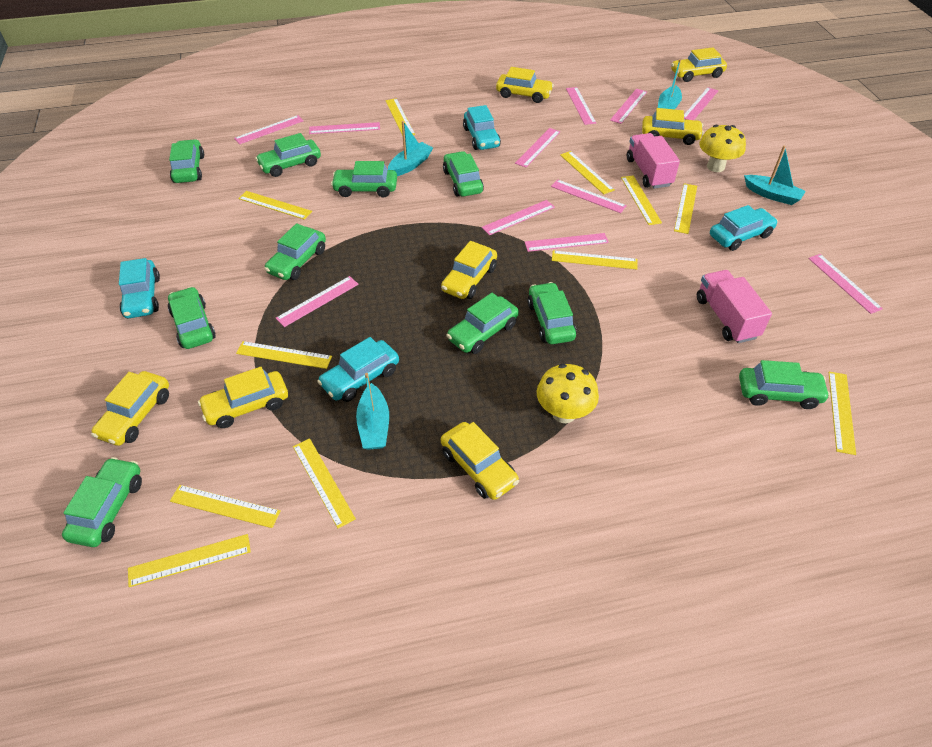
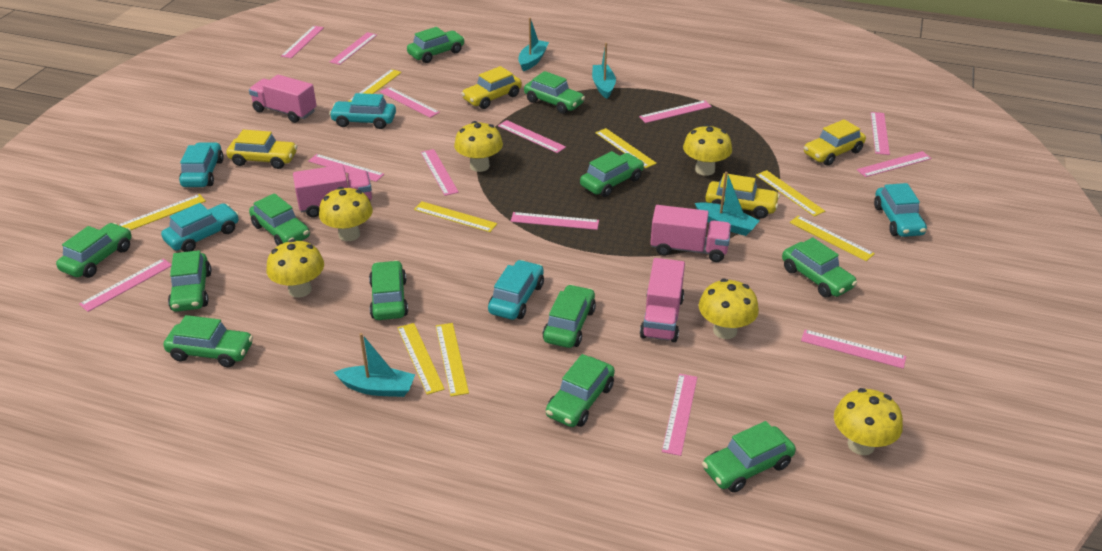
green car: [62,457,142,547] [168,287,216,349] [169,139,204,183] [255,133,321,177] [264,223,326,280] [331,161,397,198] [443,151,484,197] [447,293,519,354] [527,282,577,344] [739,360,830,409] = 10 -> [56,223,131,278] [164,315,253,368] [168,250,212,312] [249,193,310,246] [369,260,408,320] [407,27,465,63] [524,71,585,114] [543,284,596,348] [546,354,615,427] [580,151,644,197] [702,421,796,493] [782,237,857,298] = 12
pink ruler: [234,115,304,144] [276,276,359,327] [309,122,380,134] [482,200,555,235] [515,128,560,167] [525,233,609,252] [551,179,627,213] [566,87,596,125] [610,89,647,124] [684,87,718,120] [808,254,883,314] = 11 -> [79,258,172,312] [281,26,324,58] [308,154,384,182] [330,32,377,65] [380,87,440,118] [421,149,459,196] [498,120,566,153] [511,212,599,230] [639,100,712,123] [662,374,697,456] [801,329,906,369] [857,151,932,177] [870,112,890,155] = 13
pink truck: [627,133,680,189] [697,270,772,343] = 2 -> [249,75,317,123] [293,165,372,217] [640,258,685,342] [650,205,731,262] = 4
turquoise car: [119,258,160,318] [317,337,399,402] [463,105,501,150] [710,205,778,251] = 4 -> [161,203,239,252] [179,142,224,187] [329,93,396,129] [488,260,544,320] [874,183,927,237] = 5
yellow car: [91,371,169,446] [198,367,288,428] [441,241,497,299] [441,422,519,500] [496,67,554,103] [642,108,704,145] [671,47,727,82] = 7 -> [226,130,297,169] [461,66,522,109] [705,173,780,219] [804,119,866,166] = 4
yellow mushroom: [537,364,599,423] [699,125,746,172] = 2 -> [266,239,324,298] [319,187,373,241] [454,121,503,172] [683,124,732,176] [699,279,759,339] [834,388,903,455] = 6
yellow ruler: [128,534,251,587] [170,485,281,528] [236,341,332,369] [238,191,312,220] [293,438,356,528] [385,98,415,136] [552,251,638,269] [560,151,614,194] [621,175,662,225] [674,183,697,234] [828,372,856,455] = 11 -> [119,194,206,230] [348,69,402,102] [397,323,445,395] [414,201,497,232] [436,323,469,396] [595,128,657,168] [756,170,825,217] [790,216,875,261] = 8

